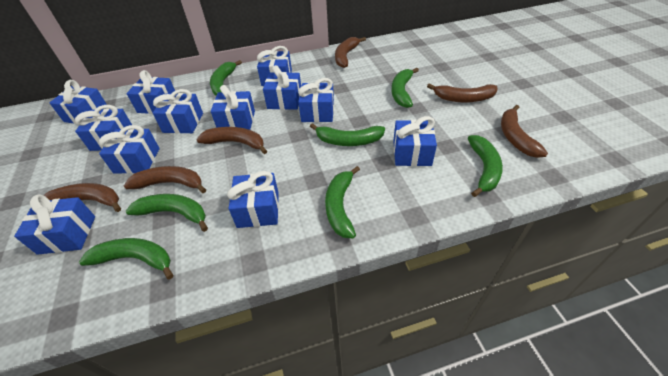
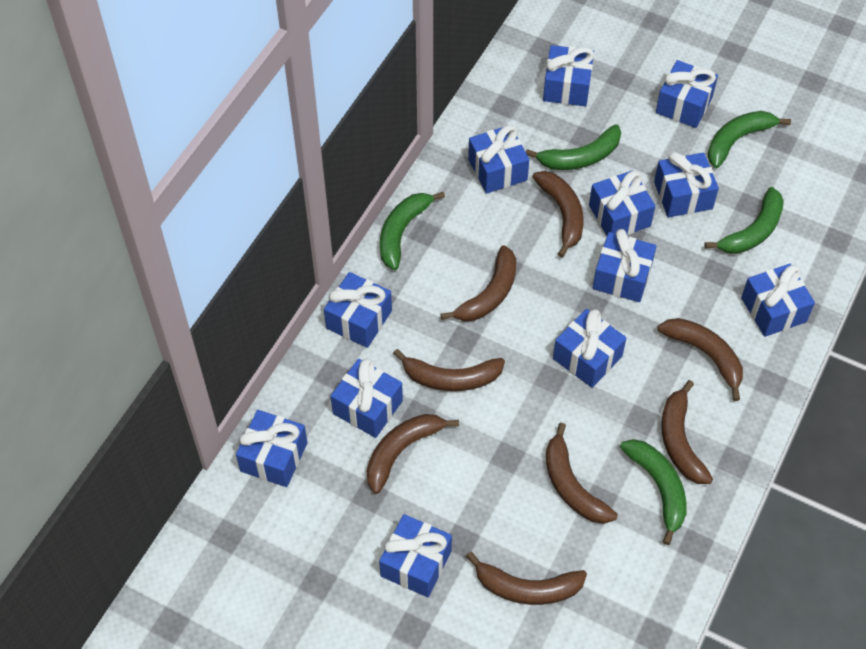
brown banana: [44,183,121,212] [124,166,206,194] [196,127,267,154] [335,37,366,68] [427,84,498,103] [501,105,548,158] = 6 -> [367,414,459,494] [393,349,505,391] [440,245,516,321] [466,552,587,605] [532,171,584,257] [546,423,618,524] [658,318,743,401] [661,380,713,484] = 8
green banana: [79,238,173,280] [125,194,208,232] [210,60,242,96] [310,123,385,146] [325,166,360,238] [391,68,419,108] [468,135,503,197] = 7 -> [380,192,445,270] [526,124,621,170] [620,439,687,545] [704,187,784,254] [708,111,791,168] = 5

